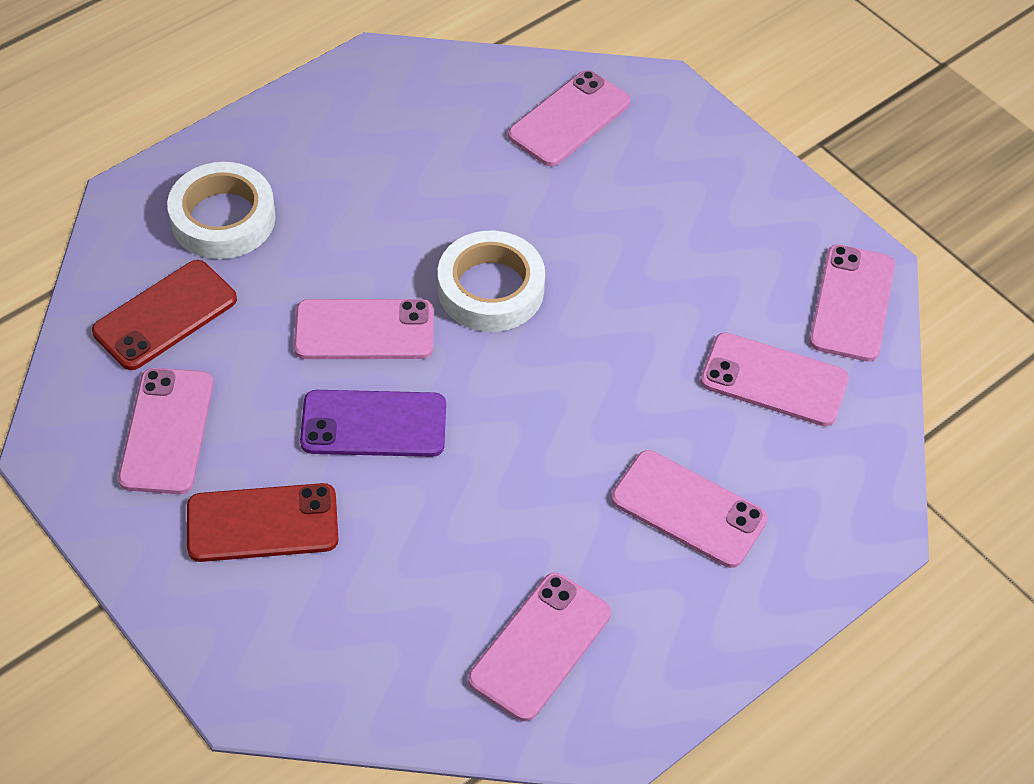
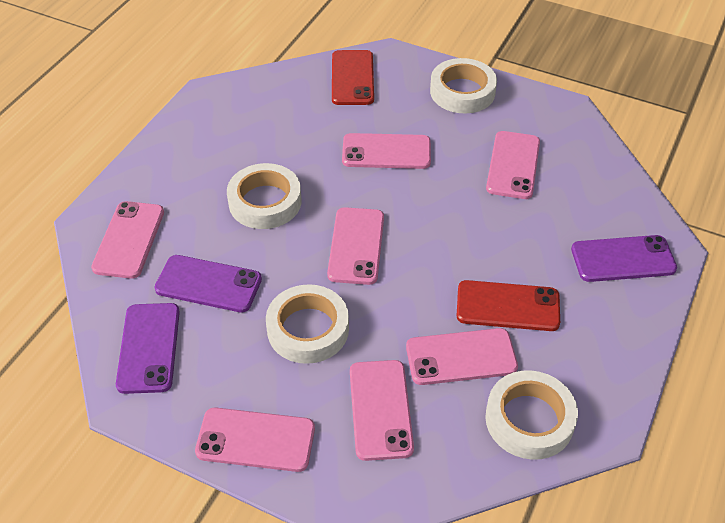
purple phone: [300,390,446,457] = 1 -> [116,303,180,394] [154,255,262,313] [571,235,677,282] = 3
white tape: [167,162,276,259] [438,231,545,332] = 2 -> [227,163,301,229] [266,284,349,364] [430,58,497,113] [485,370,578,460] = 4

